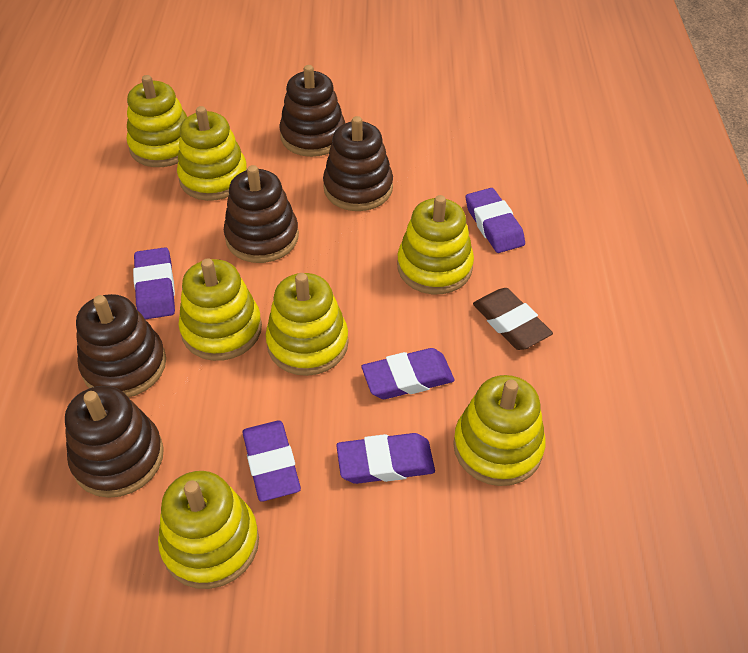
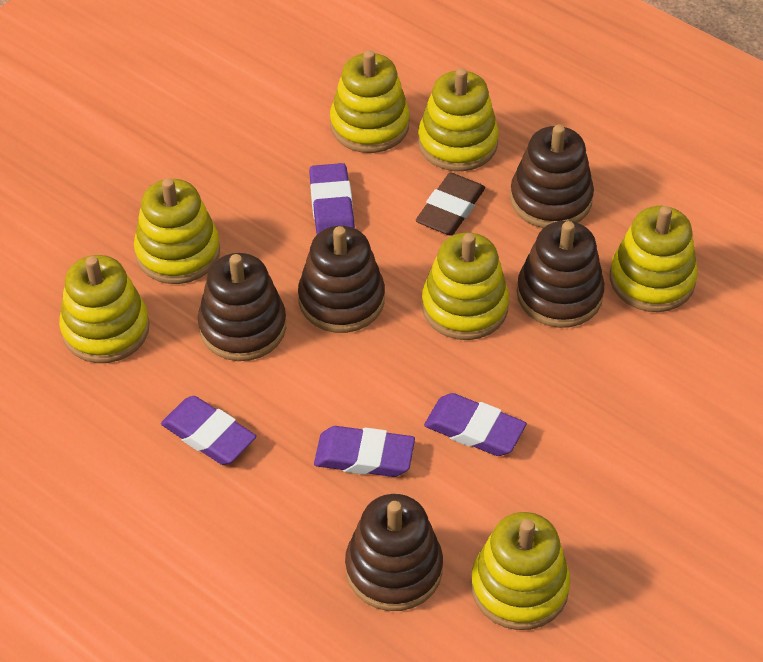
purple eraser: [133,247,175,319] [242,421,301,502] [336,433,435,484] [361,348,455,399] [466,188,525,253] = 5 -> [161,396,256,465] [309,163,355,234] [314,426,415,477] [424,393,527,456] = 4

